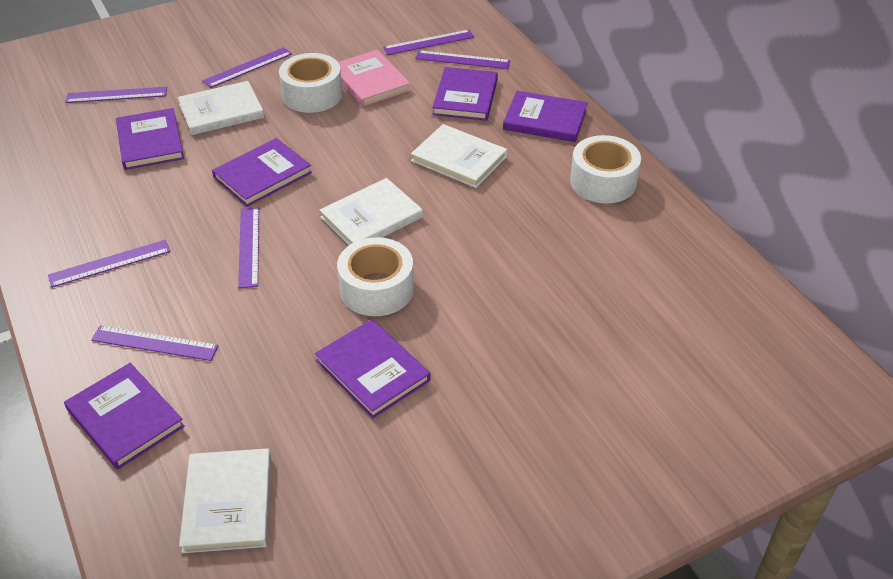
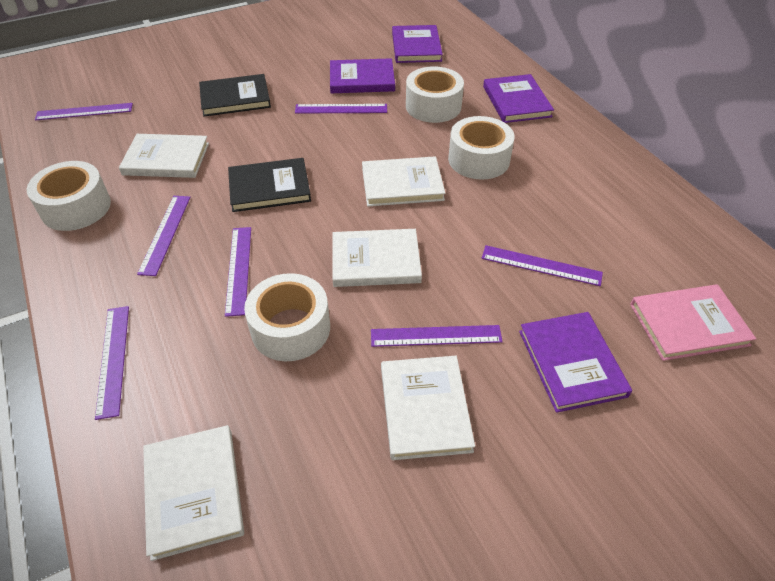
black book: none = 0 -> [199,74,271,116] [228,158,311,212] = 2
purple book: [64,363,185,470] [116,108,184,170] [212,138,312,207] [315,319,431,418] [432,67,498,121] [503,91,588,142] = 6 -> [330,58,395,93] [392,25,443,63] [483,74,554,123] [519,312,632,413] = 4
white book: [178,81,264,135] [179,448,271,553] [320,178,423,245] [411,124,507,188] = 4 -> [119,134,209,178] [143,425,244,561] [332,229,422,287] [362,156,445,206] [381,356,475,460] = 5
white tape: [279,53,343,113] [337,237,414,316] [570,135,641,203] = 3 -> [27,161,111,231] [244,273,330,361] [406,66,464,123] [448,116,514,180] = 4

